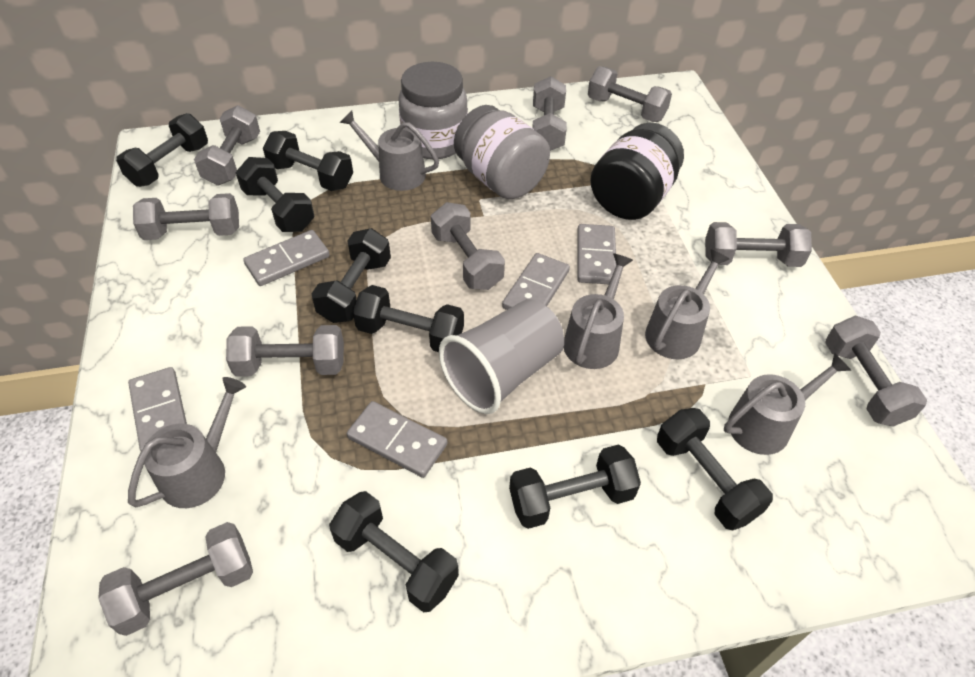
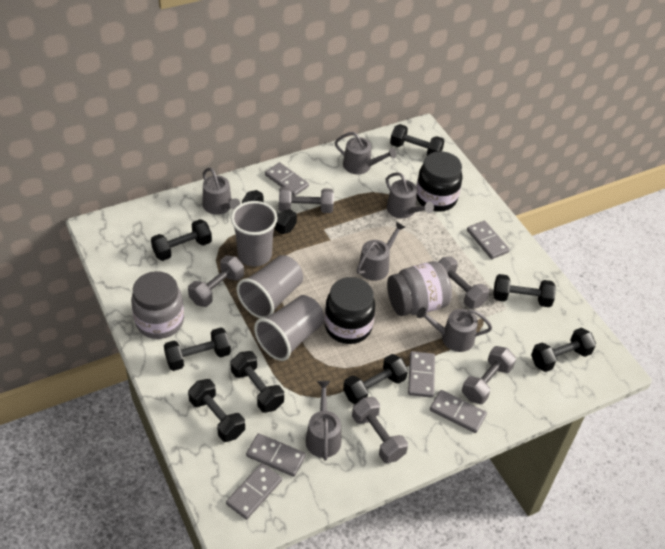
black dumbbell: [116,113,208,187] [236,157,314,232] [263,131,353,191] [311,228,391,323] [329,491,459,612] [353,285,464,352] [509,444,641,529] [657,408,773,530] = 8 -> [151,219,212,261] [164,328,231,371] [188,379,245,442] [231,351,284,413] [242,190,297,234] [343,354,408,404] [390,124,445,155] [493,274,556,307] [531,328,596,372] = 9
black jar: [590,123,684,220] = 1 -> [324,277,375,344] [416,151,463,212] = 2
grey cup: [439,299,564,414] = 1 -> [231,201,277,267] [237,255,303,319] [254,295,324,361] = 3
grey domino: [128,367,187,451] [243,230,330,286] [347,401,447,478] [502,253,570,310] [577,224,616,284] = 5 -> [226,463,282,520] [246,433,306,477] [265,163,309,196] [408,351,435,398] [430,390,487,433] [467,221,510,259] = 6
grey dumbbell: [98,522,253,636] [133,193,239,240] [194,105,260,185] [226,325,344,377] [431,202,505,290] [532,76,566,151] [588,66,672,122] [705,222,812,267] [825,316,927,427] = 9 -> [188,255,244,307] [279,187,334,213] [352,397,408,463] [438,257,489,309] [462,346,516,404] = 5
grey watering can: [128,377,246,508] [340,110,439,191] [563,253,633,369] [645,249,729,359] [724,353,852,455] = 5 -> [203,168,240,215] [306,381,341,461] [335,132,396,174] [357,222,406,281] [386,172,434,218] [417,307,492,352] = 6

